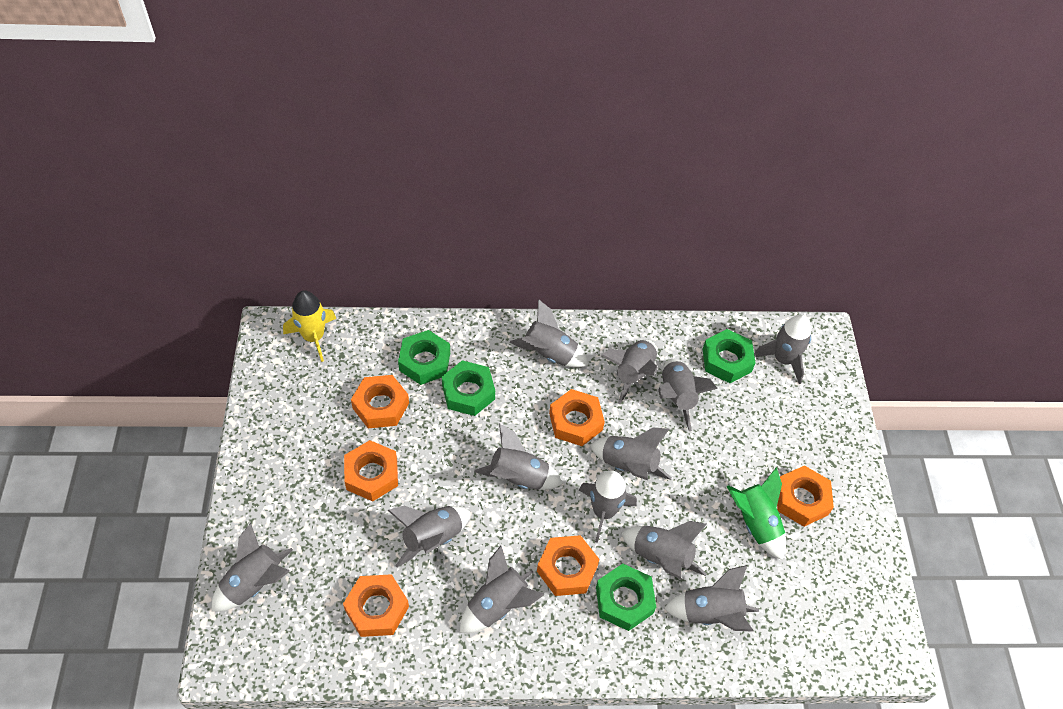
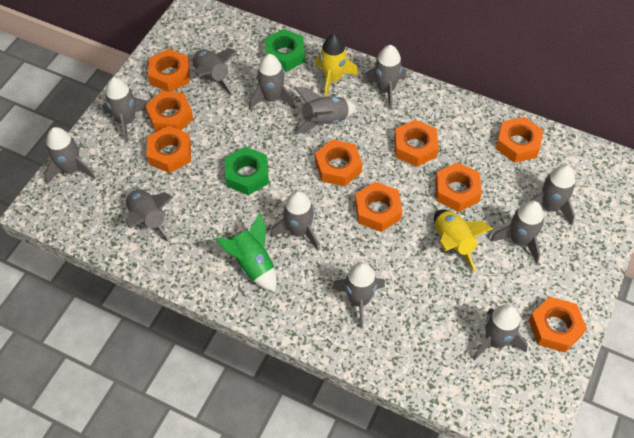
green nut: [398,330,450,385] [442,360,495,416] [596,564,656,631] [703,329,755,383] = 4 -> [225,147,269,195] [265,29,305,72] = 2
orange nut: [343,574,409,637] [344,440,398,501] [351,375,409,428] [537,535,600,596] [549,389,605,446] [777,465,834,527] = 6 -> [146,91,193,132] [147,126,191,173] [148,49,190,92] [315,139,362,186] [355,182,402,232] [394,119,439,167] [435,162,482,212] [496,117,543,163] [528,297,587,352] = 9
yellow rocket: [283,290,336,362] = 1 -> [315,34,358,97] [434,209,493,272] = 2

